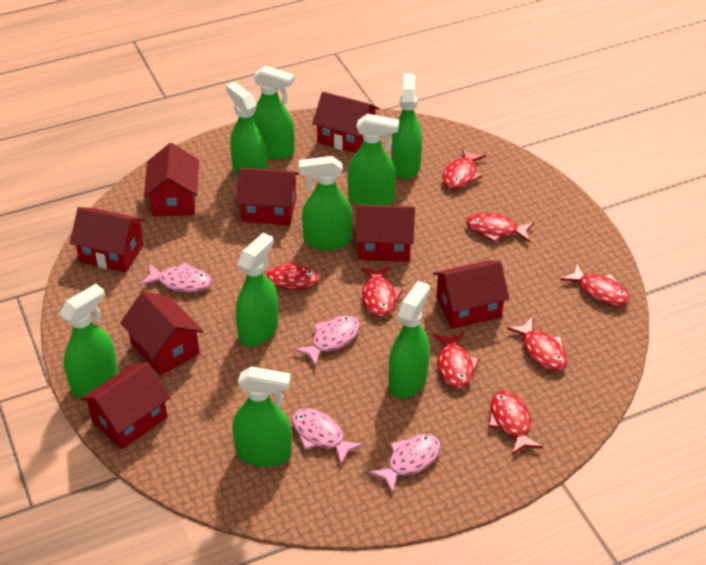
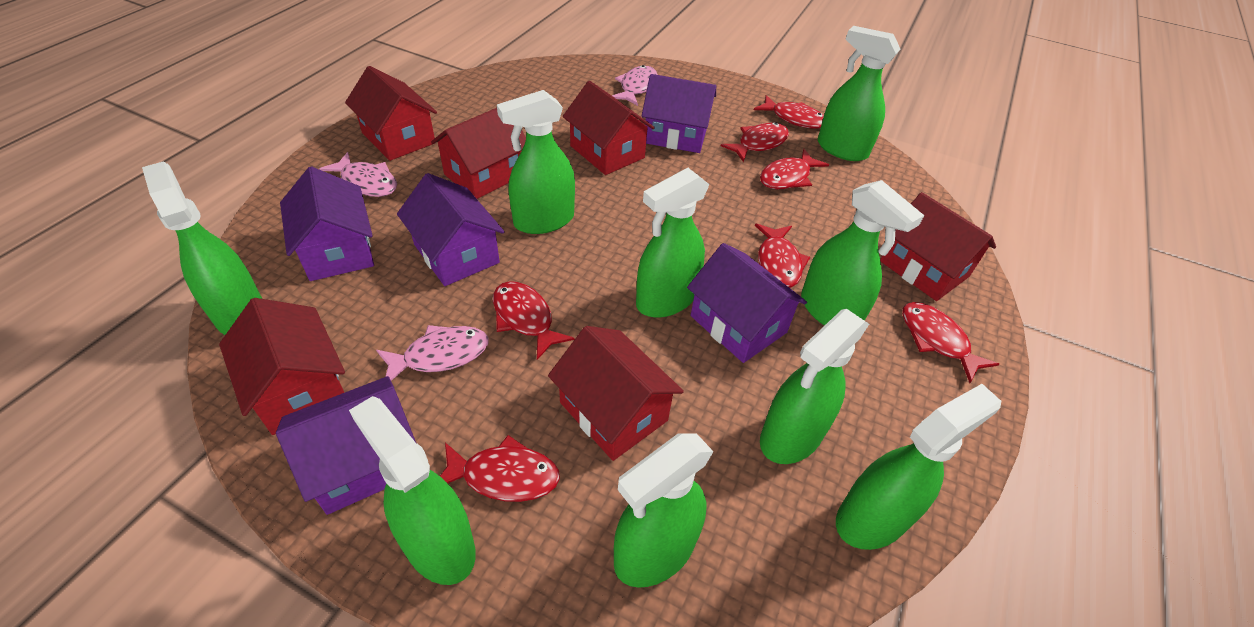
pink fish: [140,262,212,292] [292,408,364,464] [294,316,360,367] [369,434,441,493] = 4 -> [319,152,397,197] [376,325,488,381] [612,65,658,106] = 3
purple house: none = 0 -> [276,376,416,515] [280,167,374,281] [397,173,505,286] [642,74,716,153] [687,243,807,363] = 5
red fish: [263,260,320,290] [361,266,402,317] [434,332,480,389] [442,148,486,189] [466,213,534,243] [488,391,543,455] [507,318,567,371] [560,264,630,306] = 8 -> [440,435,560,502] [493,281,575,360] [721,123,789,162] [754,95,824,129] [755,224,810,288] [760,149,829,189] [902,302,999,383] = 7
red house: [70,207,145,272] [81,362,170,450] [120,291,203,376] [144,143,199,217] [236,168,299,225] [312,92,379,153] [355,205,415,262] [433,260,510,329] = 8 -> [219,298,345,435] [345,66,437,161] [431,108,526,199] [548,326,684,461] [563,81,655,175] [880,192,996,301] = 6

